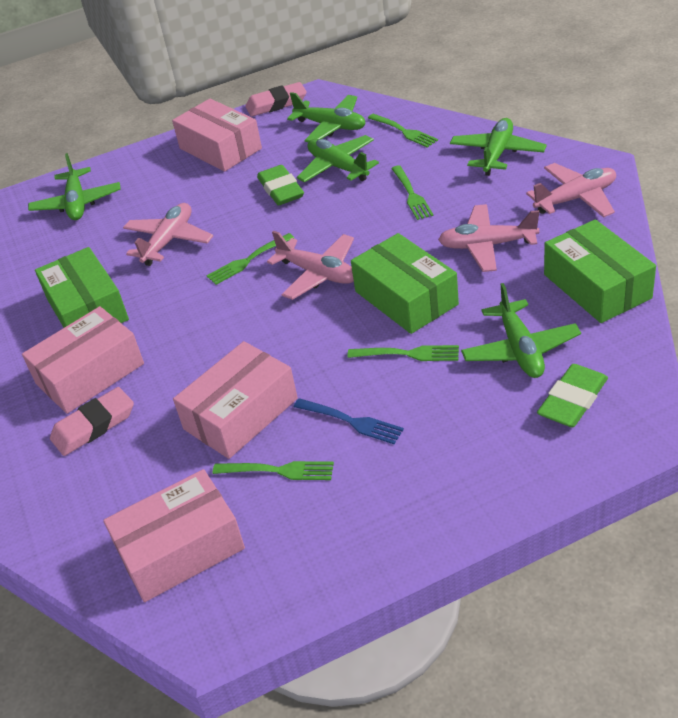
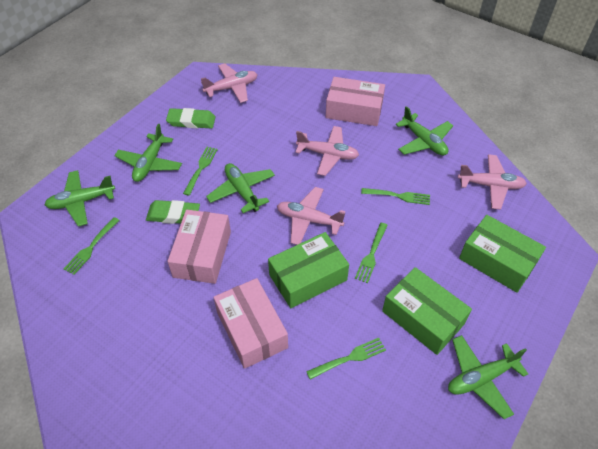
blue fork: [294,398,404,444] = 1 -> none = 0
pink box: [22,306,144,414] [103,469,245,602] [172,99,262,172] [173,341,298,459] = 4 -> [167,210,231,284] [213,278,288,369] [326,77,385,126] = 3
pink eraser: [50,387,134,456] [245,82,307,117] = 2 -> none = 0

